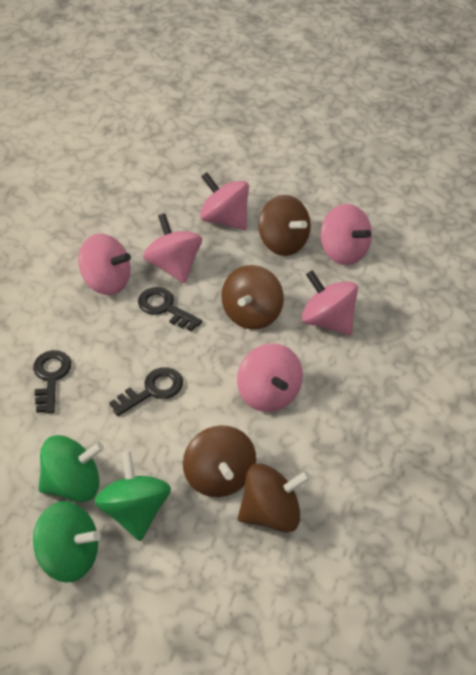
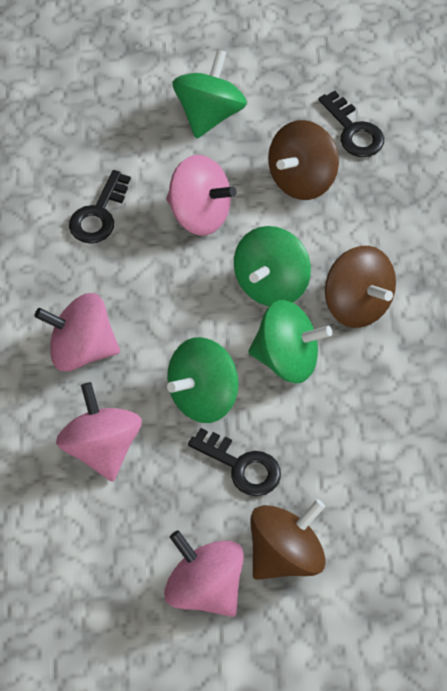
brown spinning top: [183,425,256,497] [221,265,284,330] [238,463,310,533] [258,195,311,256] = 4 -> [250,499,326,580] [268,120,339,200] [325,246,396,328] = 3
green spinning top: [33,501,101,583] [38,435,104,502] [94,451,171,541] = 3 -> [167,337,238,423] [172,49,247,139] [234,226,311,306] [248,300,332,383] = 4
pink spinning top: [78,233,131,295] [143,213,202,283] [200,172,249,230] [237,343,303,412] [302,270,358,335] [321,204,372,265] = 6 -> [35,293,120,371] [56,382,142,482] [164,530,244,617] [166,155,237,236] = 4

